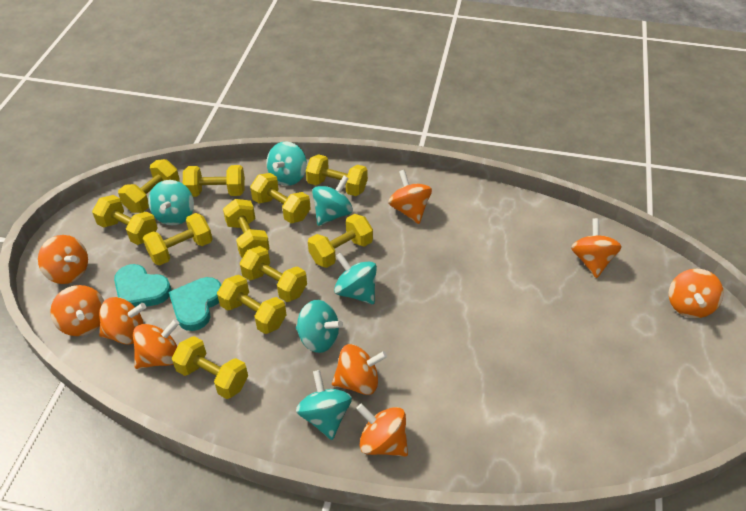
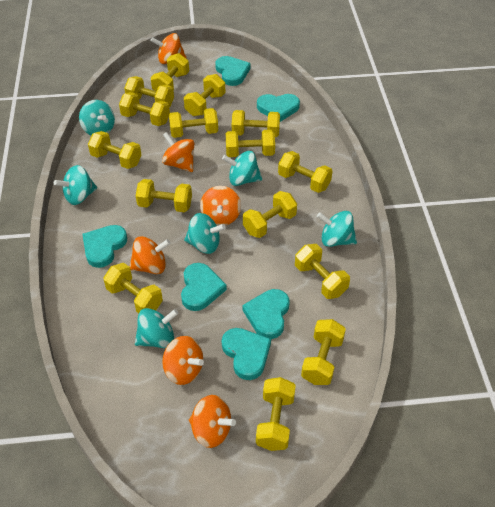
orange spinning top: [38,235,88,284] [50,285,104,336] [99,297,146,344] [133,319,179,369] [332,344,387,395] [356,404,408,457] [388,170,432,224] [571,218,622,278] [669,269,724,318] = 9 -> [129,236,171,274] [151,33,187,64] [162,132,194,172] [163,336,204,385] [189,395,236,448] [200,186,241,226] = 6
turquoise heart: [114,264,171,307] [169,277,221,331] = 2 -> [82,225,127,268] [181,263,227,311] [215,56,251,86] [222,328,271,380] [242,289,289,339] [257,94,300,122] = 6
yellow dumbbell: [92,195,158,245] [118,159,180,213] [143,213,213,266] [172,336,248,399] [183,165,245,197] [217,275,287,334] [223,199,270,258] [240,246,307,302] [250,173,311,223] [306,154,368,196] [308,214,373,268] = 11 -> [88,131,142,169] [103,263,163,313] [119,92,170,126] [124,76,174,107] [136,179,192,212] [151,53,189,91] [169,108,218,138] [184,74,225,116] [226,130,275,157] [232,110,280,137] [243,191,297,238] [256,377,296,451] [278,151,333,193] [295,244,350,299] [301,319,346,385] = 15

